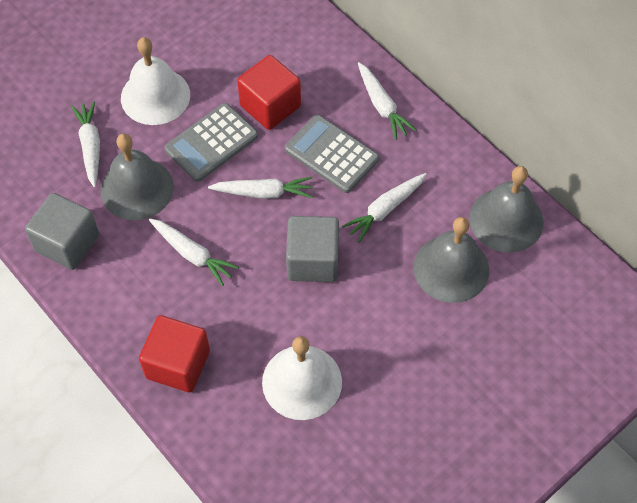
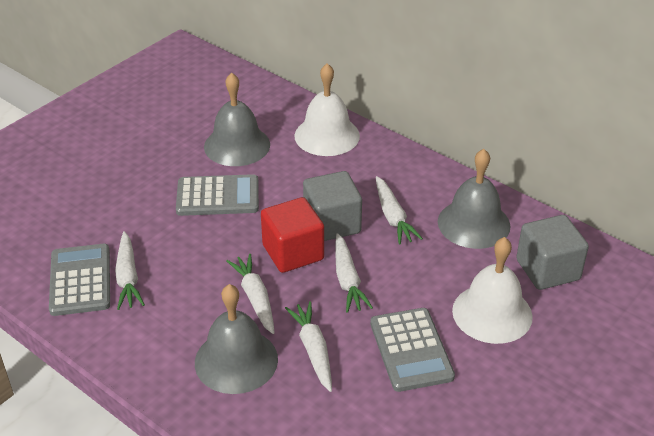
grey calculator: [164,103,258,182] [285,115,379,193] = 2 -> [49,244,110,316] [176,174,259,216] [370,308,455,392] = 3
red cube: [139,315,210,393] [237,55,301,130] = 2 -> [261,197,324,273] = 1

